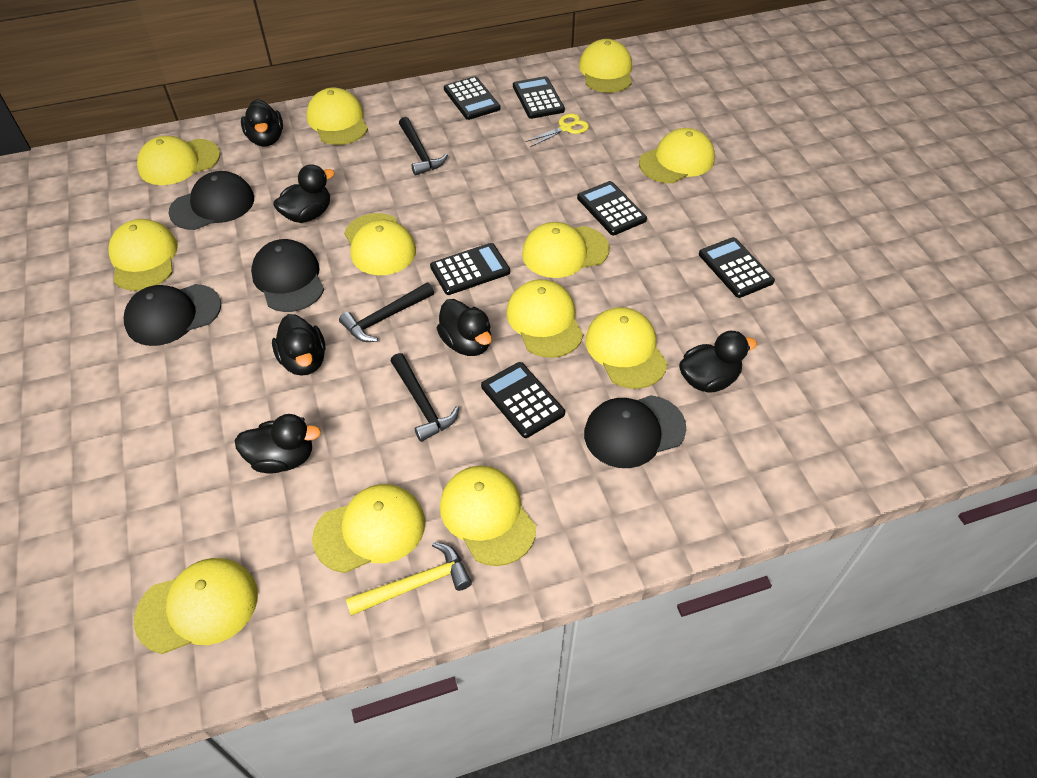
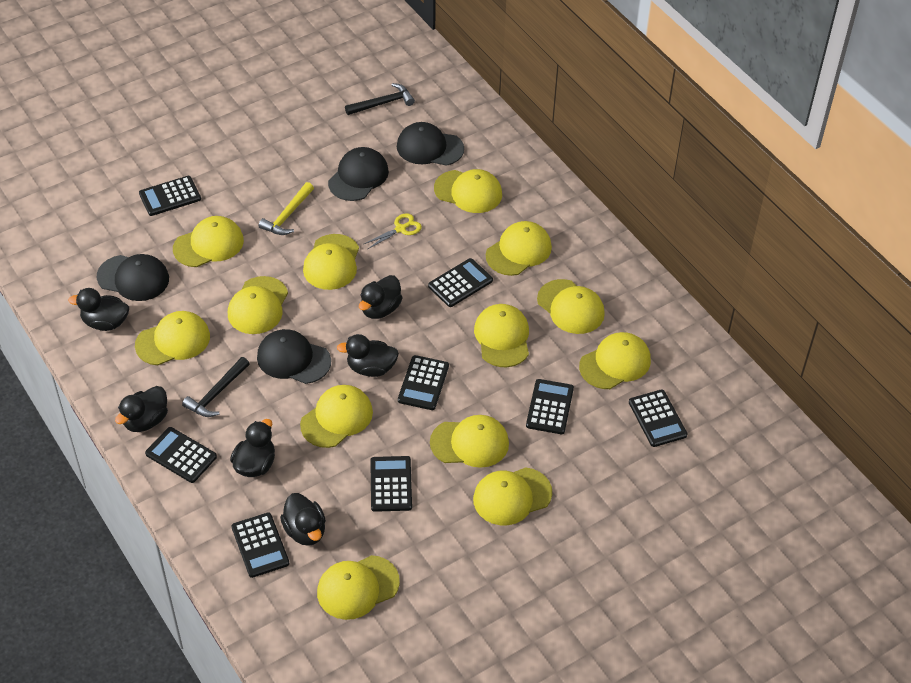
black calculator: [430,243,510,295] [444,76,501,120] [481,362,565,438] [513,76,565,119] [577,181,647,235] [699,237,775,298] = 6 -> [139,176,201,216] [145,427,217,483] [232,512,289,578] [370,456,412,512] [398,355,449,410] [428,258,493,307] [526,379,574,434] [629,389,688,447] = 8
black hammer: [339,282,434,342] [391,353,459,442] [399,117,448,176] = 3 -> [182,357,250,417] [345,83,415,115] = 2
yellow cap: [108,219,178,291] [134,558,258,654] [137,136,220,185] [306,88,368,145] [312,484,425,573] [344,213,416,275] [440,466,536,566] [506,279,584,358] [522,222,610,278] [579,39,632,93] [585,307,668,389] [639,128,715,183] = 12 -> [135,311,210,365] [173,216,244,267] [228,276,288,334] [300,385,373,448] [303,234,359,290] [317,555,400,620] [430,415,509,468] [434,169,502,213] [473,467,552,525] [474,304,529,367] [486,221,552,276] [537,279,605,334] [579,332,651,389] = 13

